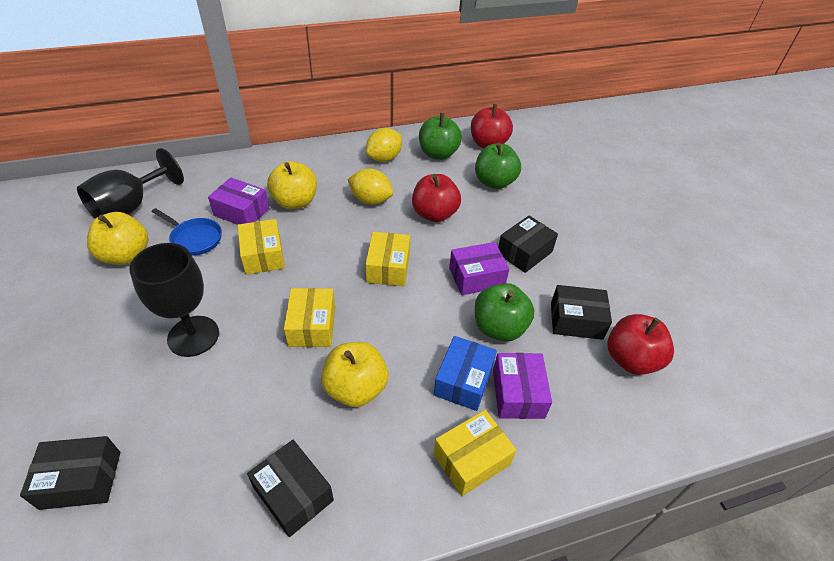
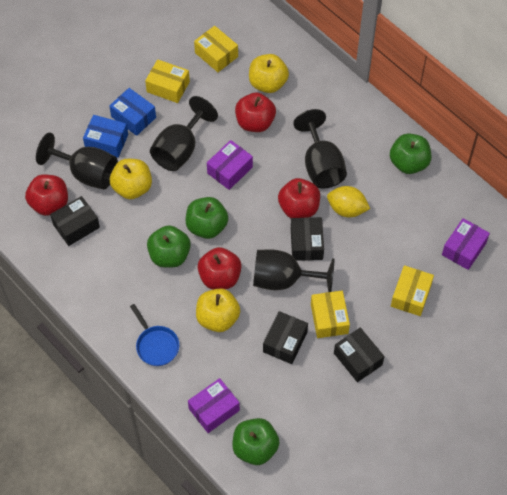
black goblet: [77,148,184,219] [129,243,219,357] = 2 -> [36,132,118,189] [150,96,218,171] [253,249,334,292] [293,109,347,188] = 4
blue box: [434,336,497,411] = 1 -> [83,115,128,158] [109,88,156,136] = 2
green apple: [419,113,462,160] [475,142,521,189] [475,283,534,341] = 3 -> [147,225,191,268] [186,197,228,239] [232,418,280,465] [390,133,431,174] = 4
red apple: [412,174,461,222] [471,104,513,148] [608,314,674,375] = 3 -> [25,174,68,216] [198,247,242,290] [235,92,276,132] [278,178,320,218] = 4
yellow lemon: [347,169,393,205] [366,128,402,162] = 2 -> [327,186,370,217] = 1

